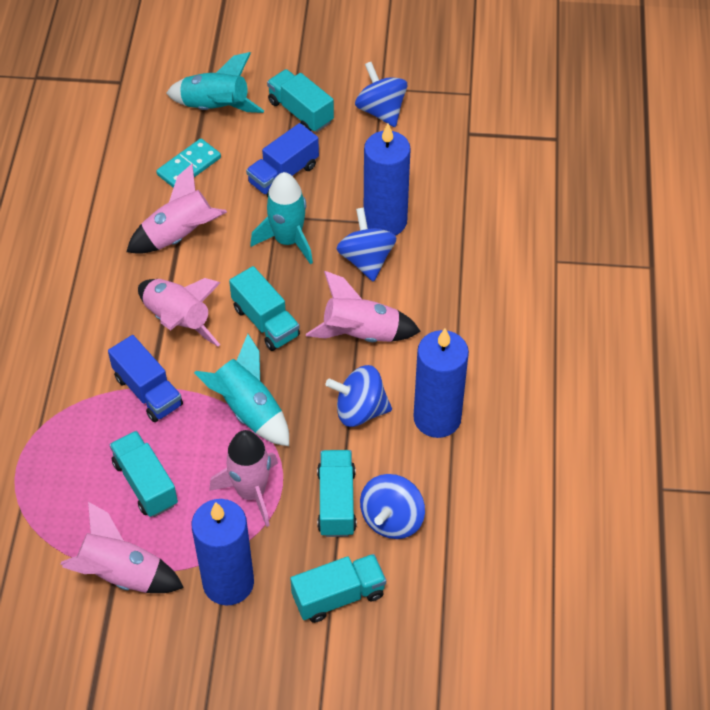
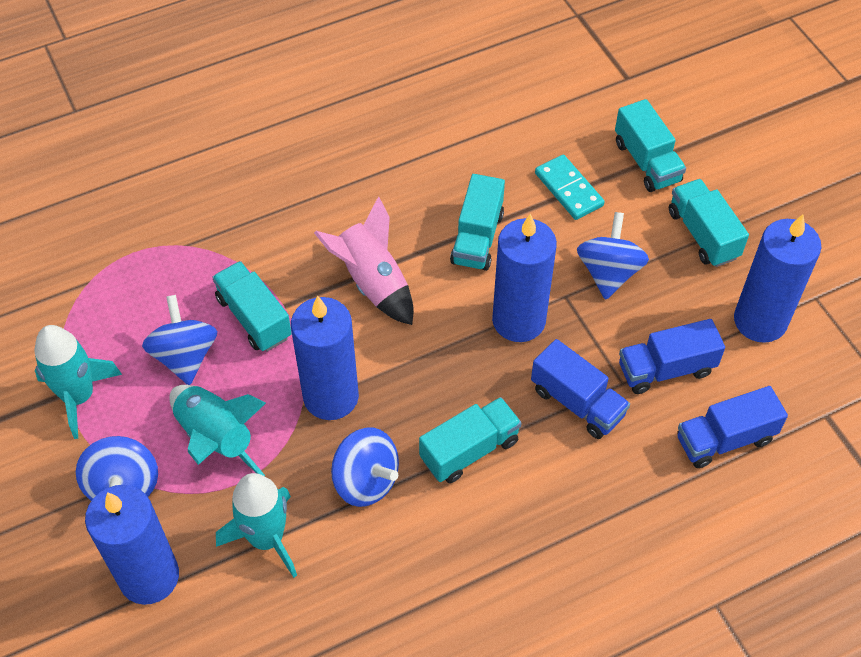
blue candle: [191,499,254,606] [364,123,411,236] [413,328,469,438] = 3 -> [85,485,179,605] [291,296,359,420] [492,214,557,342] [734,214,821,343] = 4
blue truck: [108,335,183,422] [246,123,319,197] = 2 -> [531,339,630,439] [619,319,725,394] [677,386,788,468] = 3
pink rocket: [60,502,184,593] [127,163,227,254] [138,278,221,347] [209,430,278,527] [306,271,421,342] = 5 -> [314,196,414,325] = 1

